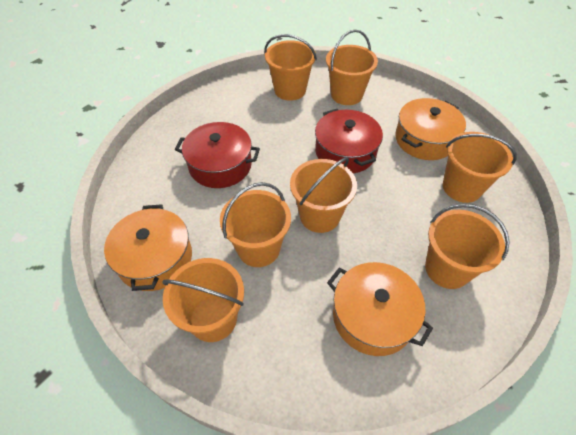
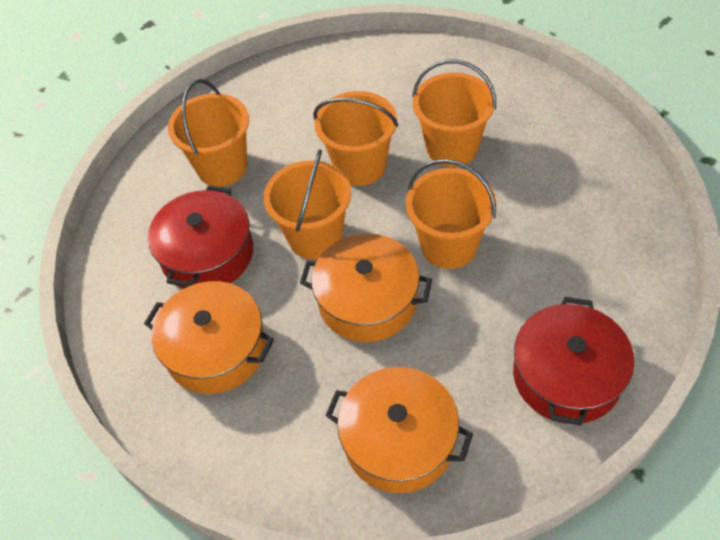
orange bucket: [162,258,244,342] [220,182,291,267] [265,34,317,101] [290,157,357,233] [326,30,378,105] [425,204,510,289] [443,132,517,203] = 7 -> [168,79,249,187] [264,149,351,259] [313,91,398,186] [406,159,496,269] [412,59,496,167] = 5

